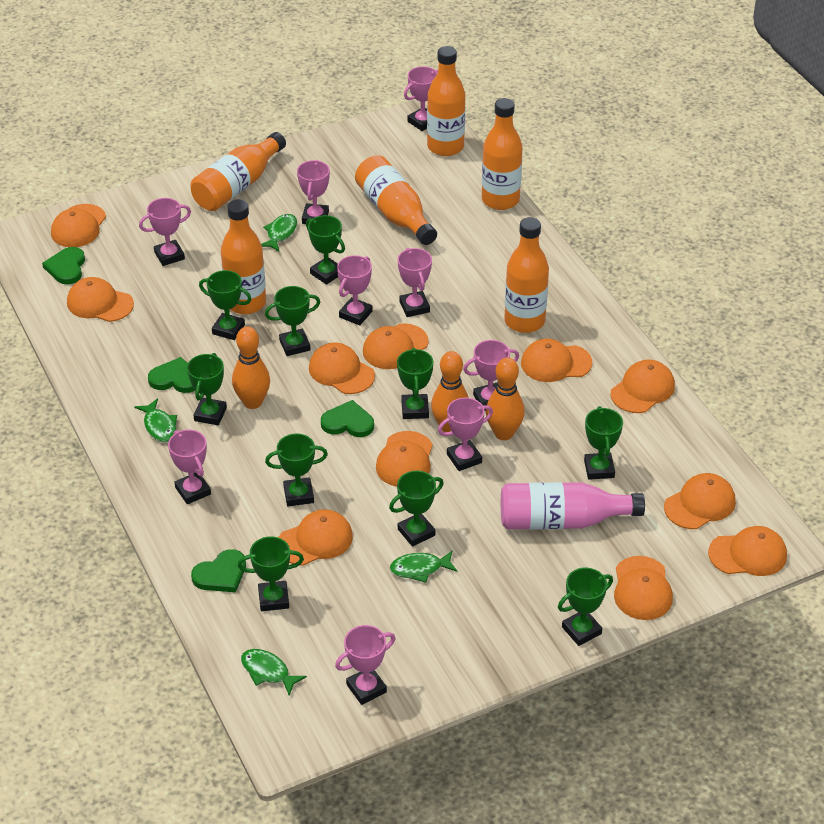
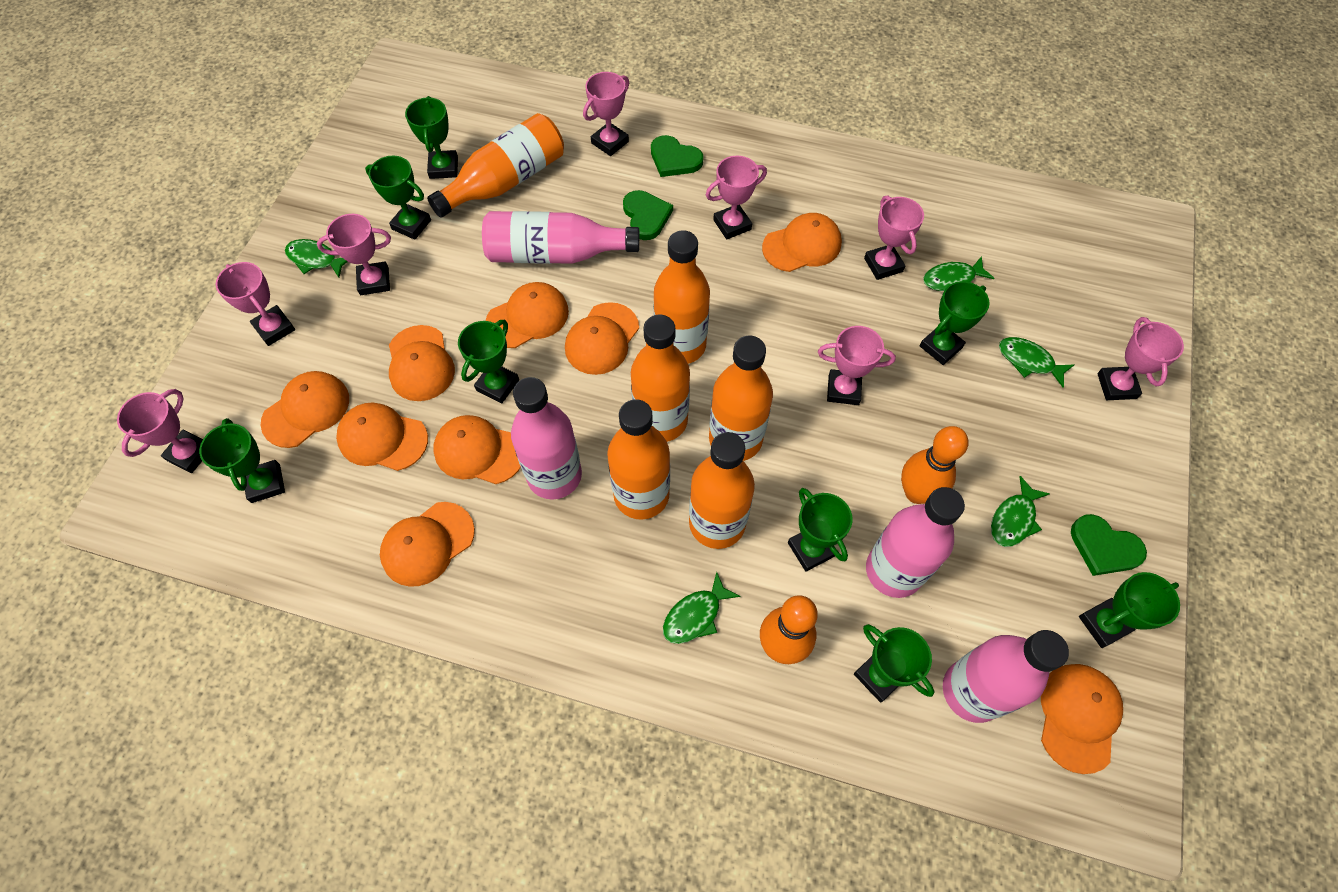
green fish: [135,398,177,442] [241,649,307,696] [261,214,297,251] [390,551,457,583] = 4 -> [285,239,348,278] [663,572,740,644] [923,256,994,291] [991,476,1050,547] [999,337,1074,388] = 5
green heart: [42,247,85,284] [148,357,195,393] [191,549,246,592] [321,400,374,437] = 4 -> [623,190,673,240] [651,135,703,177] [1071,514,1147,576] = 3
green trophy: [187,353,227,425] [199,270,251,340] [238,536,304,611] [265,286,320,356] [265,433,328,506] [306,215,345,285] [389,471,444,547] [397,348,433,419] [558,568,613,646] [584,406,623,480] = 10 -> [199,418,285,503] [365,155,431,240] [405,96,458,179] [458,320,519,404] [788,488,853,572] [854,624,934,703] [920,281,989,365] [1079,572,1180,648] = 8
orange bowling pin: [232,327,270,409] [431,351,469,432] [486,358,525,440] = 3 -> [760,595,818,664] [901,426,968,504] = 2
orange cap: [51,204,106,247] [67,277,134,322] [278,509,353,566] [309,342,375,394] [363,324,428,369] [376,431,433,487] [521,339,592,382] [610,360,675,413] [614,556,673,620] [664,473,736,529] [708,526,787,576] = 11 -> [261,371,349,448] [336,403,428,471] [380,502,475,587] [389,325,455,401] [433,415,521,484] [486,282,569,348] [565,302,639,375] [762,213,842,272] [1041,664,1123,774] = 9
pink bottle: [501,482,645,530] = 1 -> [482,211,639,264] [511,377,582,500] [866,487,965,598] [943,630,1069,723] = 4
pink trophy: [139,198,191,266] [168,430,211,504] [297,160,330,224] [335,625,395,705] [337,255,373,325] [398,248,432,317] [404,66,438,131] [438,397,493,471] [463,340,519,411] = 9 -> [117,389,203,473] [216,262,295,346] [317,214,391,295] [583,72,629,156] [706,156,767,239] [818,326,896,405] [864,195,924,280] [1097,317,1184,400] = 8

